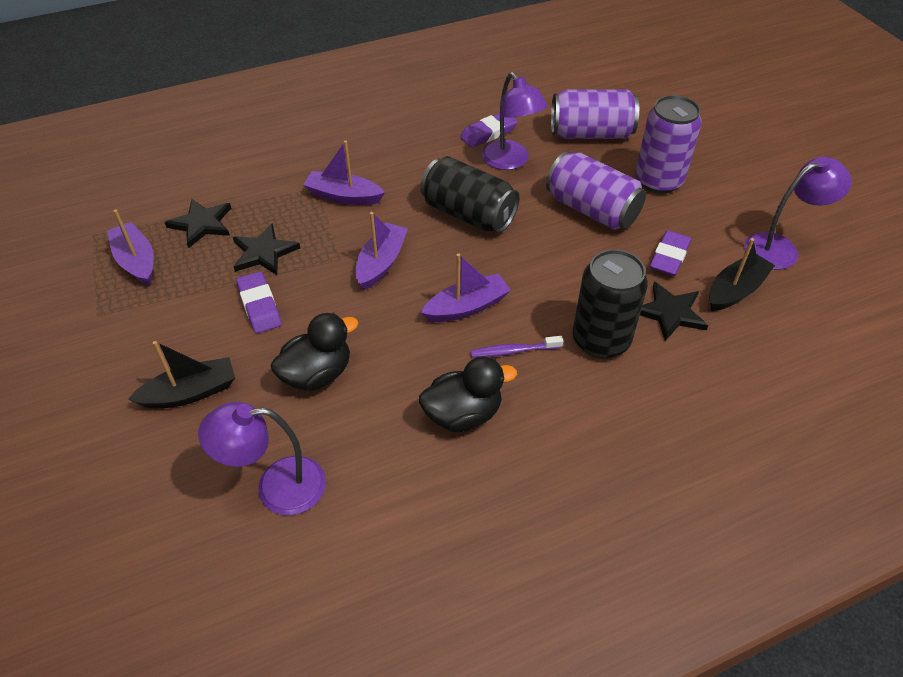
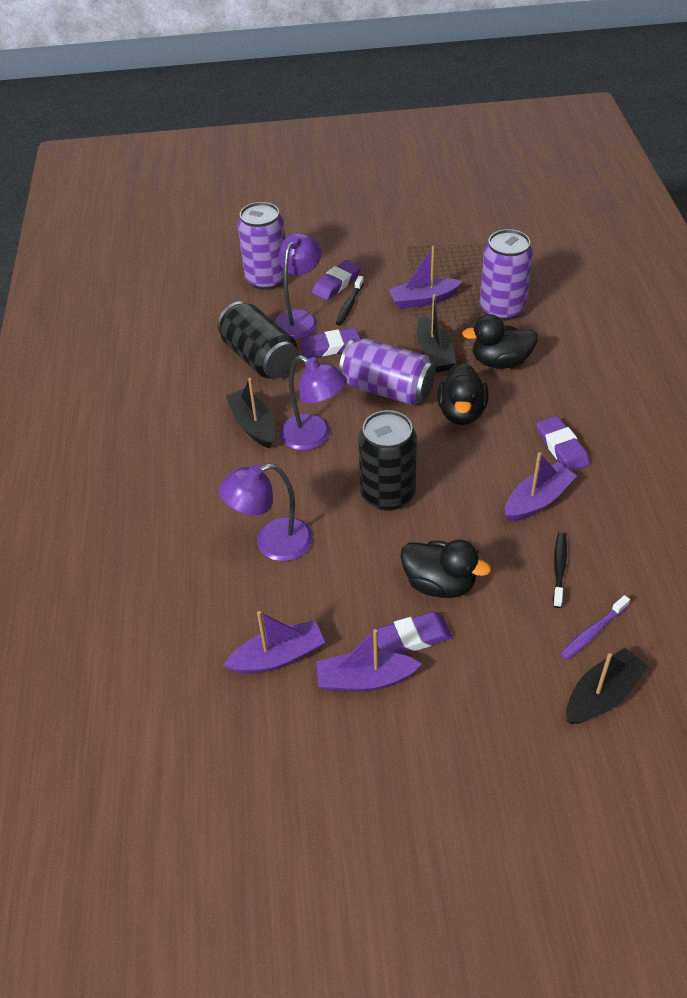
black boat: [128,341,235,409] [709,238,775,311] = 2 -> [226,378,275,449] [417,294,456,372] [566,648,648,724] = 3
black duck: [271,313,359,391] [419,356,517,432] = 2 -> [400,540,491,598] [437,363,489,425] [462,314,538,368] = 3
black star: [165,199,231,248] [233,223,300,275] [640,281,708,341] = 3 -> none = 0
black toothbrush: none = 0 -> [336,276,364,326] [553,532,567,608] = 2
purple eraser: [236,271,282,333] [460,113,518,148] [650,230,691,276] = 3 -> [300,328,360,358] [312,259,361,300] [373,612,453,654] [536,416,590,472] = 4

